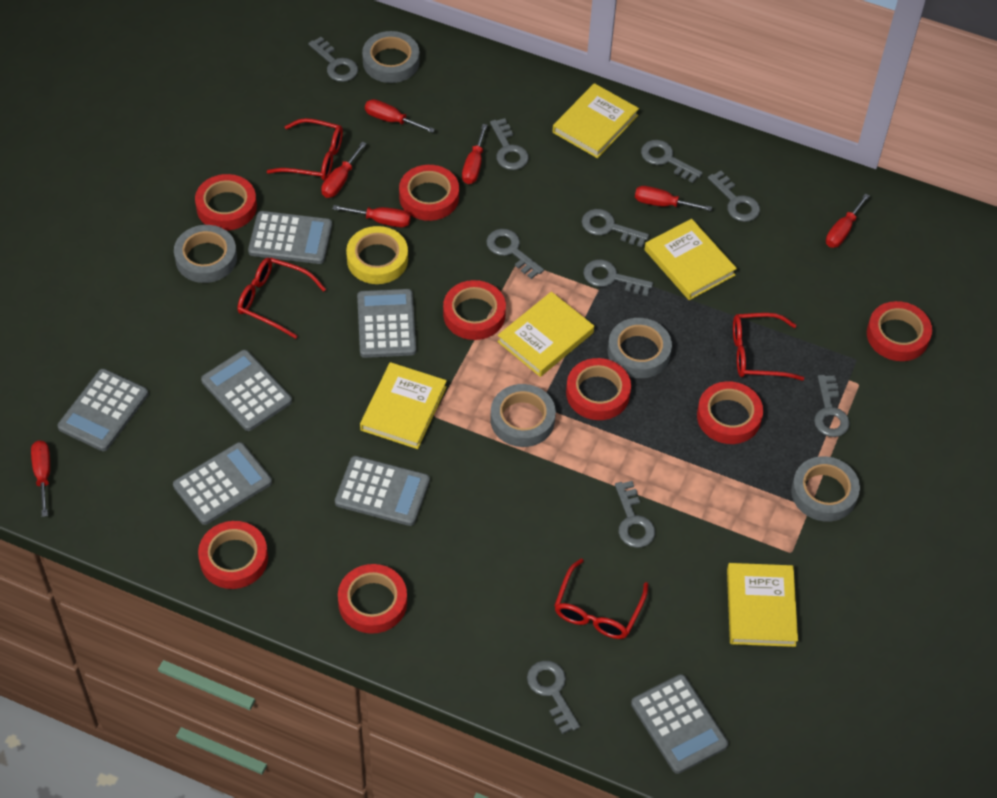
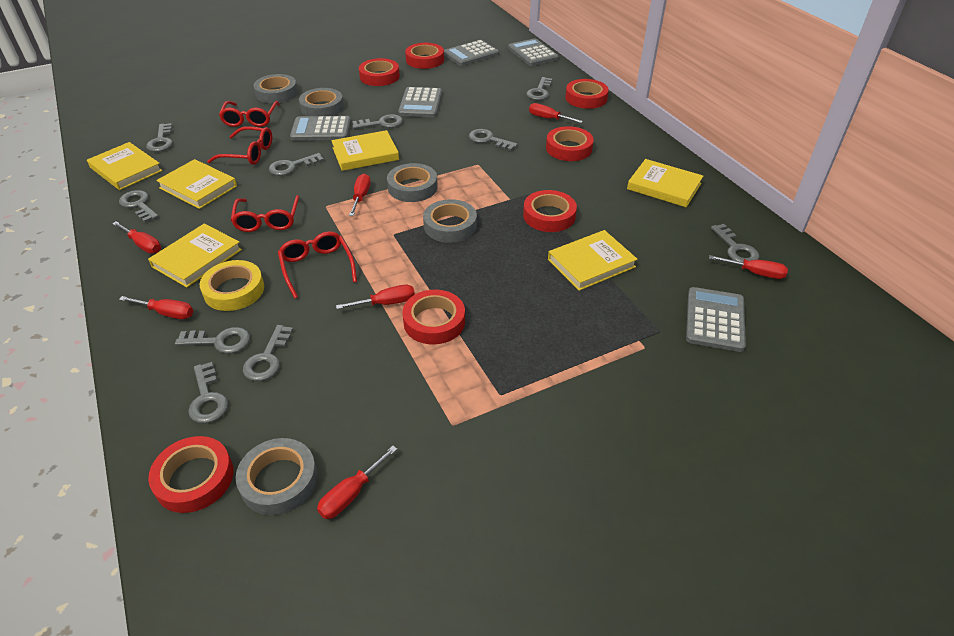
grey calculator: [57,369,148,451] [173,442,272,525] [201,350,292,431] [248,211,332,264] [335,456,430,526] [357,289,416,358] [631,674,728,774] = 7 -> [290,116,351,141] [398,87,442,117] [444,40,499,66] [508,38,559,66] [686,287,746,352] = 5
red tape: [195,174,257,231] [198,521,268,589] [338,564,407,634] [399,165,459,221] [443,280,506,340] [566,358,631,420] [697,381,763,444] [867,301,932,361] = 8 -> [148,436,234,513] [359,58,400,86] [402,290,465,344] [405,43,444,69] [523,190,577,232] [546,126,593,161] [565,79,609,109] = 7
yellow book: [360,362,447,449] [497,292,594,377] [552,83,639,158] [644,219,737,300] [727,563,798,647] = 5 -> [87,142,162,190] [148,223,242,287] [156,159,237,209] [331,130,399,171] [548,230,638,291] [627,159,703,207] = 6

